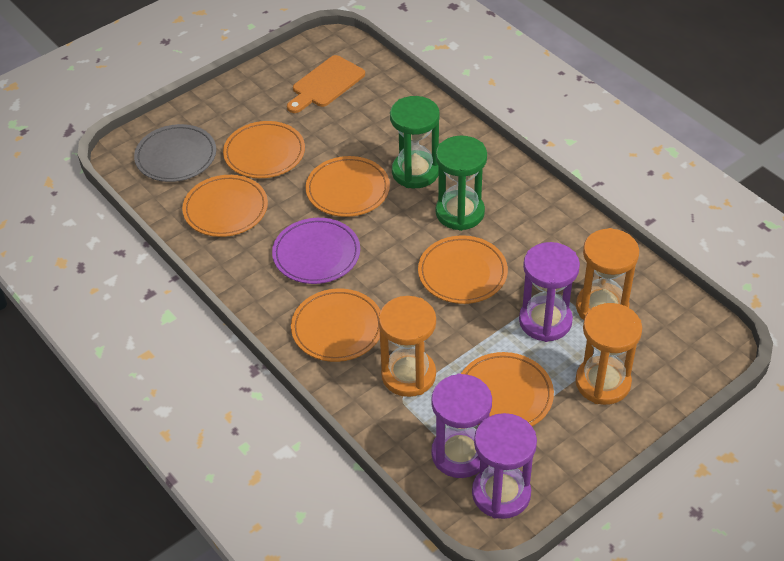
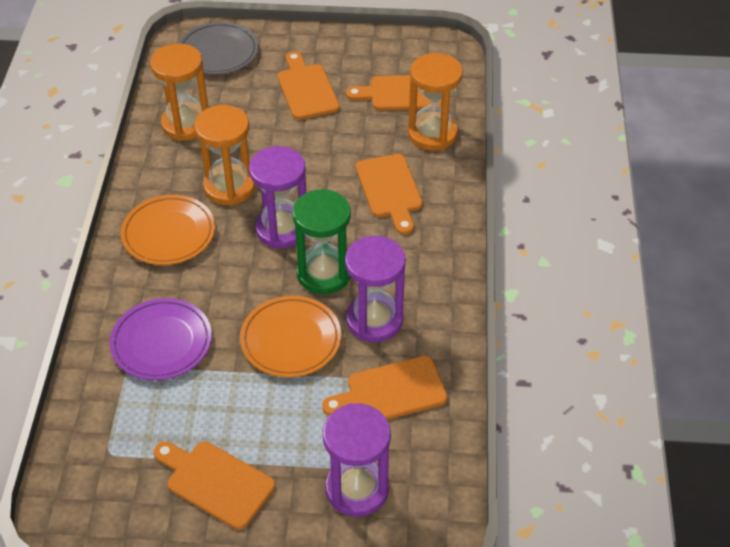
green hourglass: [390,96,440,188] [436,135,487,231] = 2 -> [292,189,351,294] = 1
orange cutting board: [287,55,365,113] = 1 -> [153,441,275,530] [277,51,340,120] [322,356,448,420] [346,75,441,111] [356,154,423,235] = 5
orange plate: [182,175,268,237] [223,121,305,178] [291,289,381,362] [306,156,390,217] [418,236,508,304] [461,352,554,426] = 6 -> [121,195,215,265] [240,296,341,378] = 2

